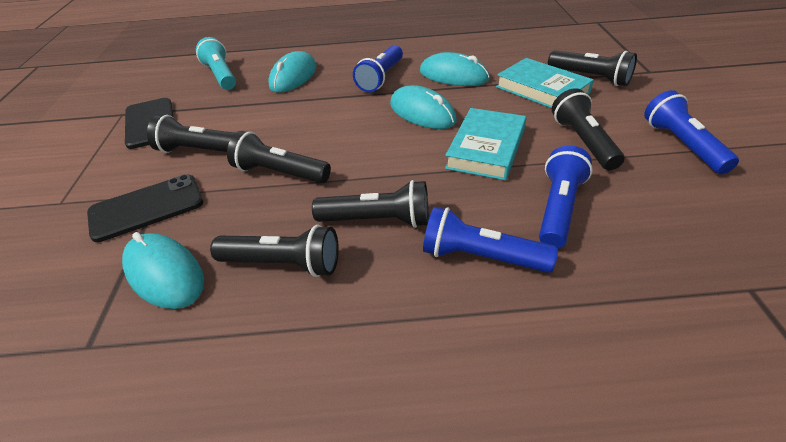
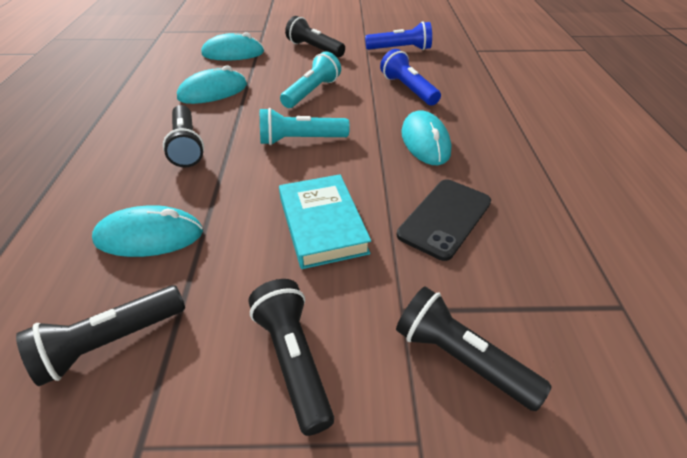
black flashlight: [147,115,235,153] [210,225,339,277] [227,131,331,183] [312,180,429,228] [548,50,637,86] [552,88,624,170] = 6 -> [16,285,185,386] [163,105,204,167] [248,279,334,436] [285,16,345,57] [396,286,552,411] = 5
black phone: [87,174,203,242] [125,98,174,149] = 2 -> [397,179,491,261] = 1
blue flashlight: [353,45,403,92] [423,206,558,273] [539,145,593,249] [644,90,739,174] = 4 -> [365,21,432,50] [380,49,441,105] = 2
turquoise book: [445,108,526,181] [496,58,594,108] = 2 -> [279,174,371,269] = 1
turquoise flashlight: [196,37,236,90] = 1 -> [260,108,350,145] [280,52,341,108] = 2

